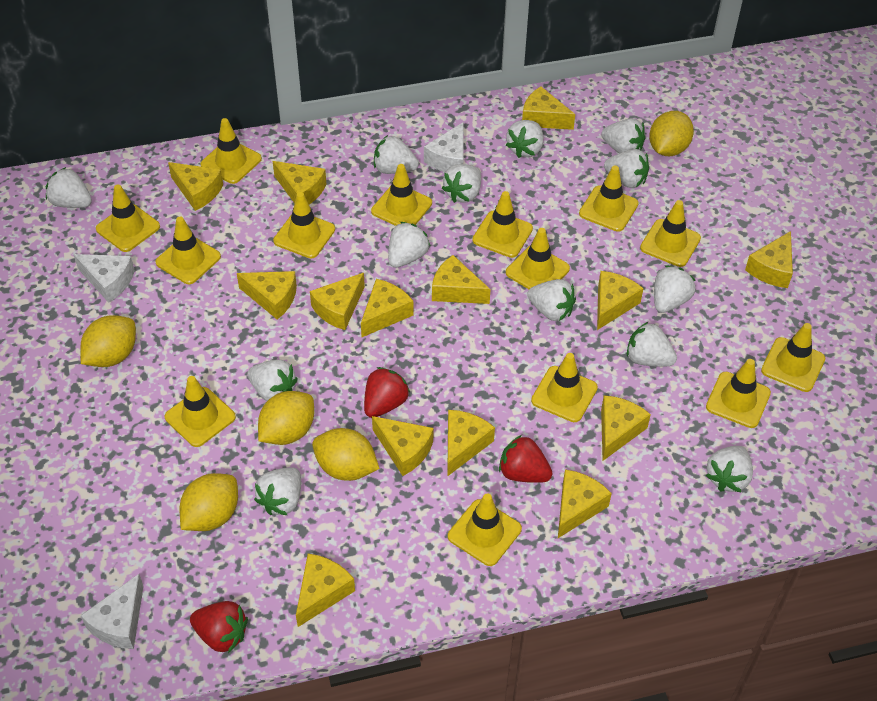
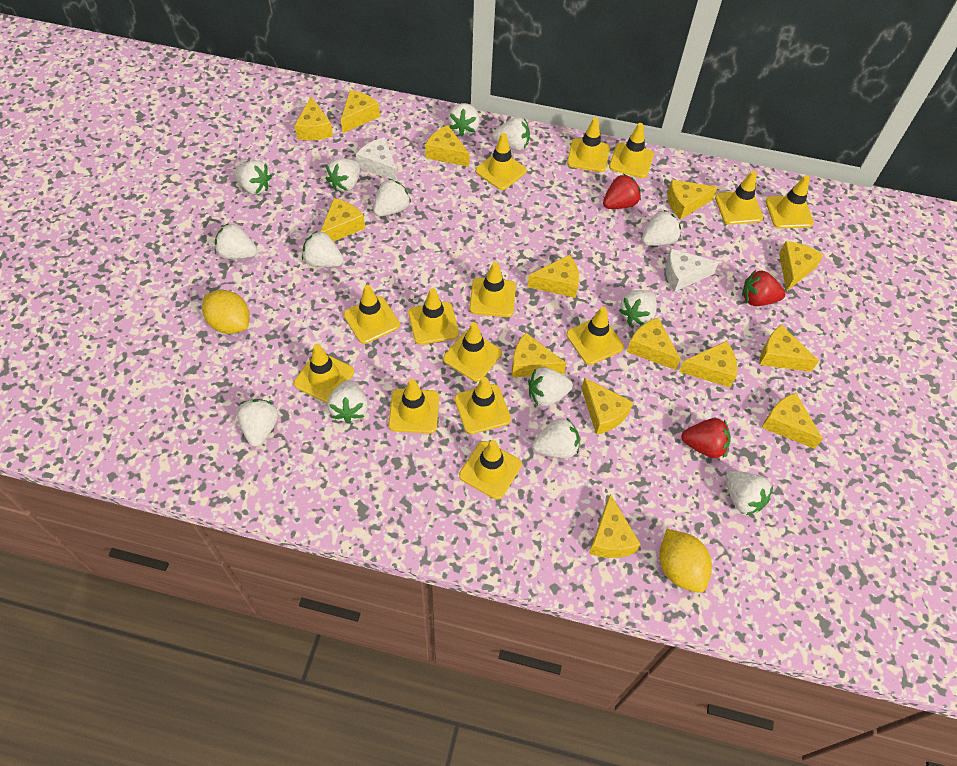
white cheese: [73,254,135,303] [80,574,144,649] [424,122,463,172] = 3 -> [356,137,398,182] [666,249,719,292] = 2
white strawberry: [46,167,92,208] [248,360,298,401] [254,467,301,515] [374,135,419,174] [388,222,430,268] [442,164,481,203] [506,120,543,158] [527,279,576,321] [601,118,646,153] [604,149,649,188] [627,322,677,367] [654,266,696,313] [706,446,753,492] = 13 -> [215,223,257,259] [233,160,272,195] [237,399,278,447] [302,231,344,267] [326,158,361,192] [327,380,368,424] [373,179,411,216] [448,103,480,137] [492,117,530,151] [528,367,573,406] [532,417,579,458] [619,290,657,326] [642,210,681,246] [725,471,773,515] = 14
yellow lemon: [81,315,136,367] [180,473,238,531] [258,391,314,445] [312,428,380,481] [649,111,694,156] = 5 -> [202,290,249,334] [659,529,712,593] = 2

